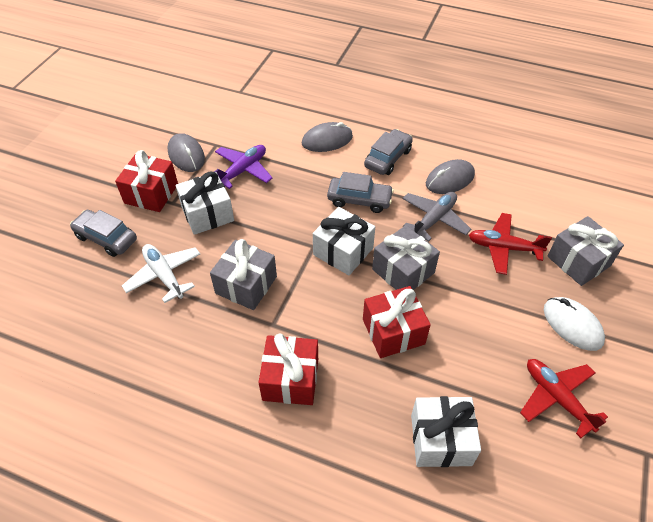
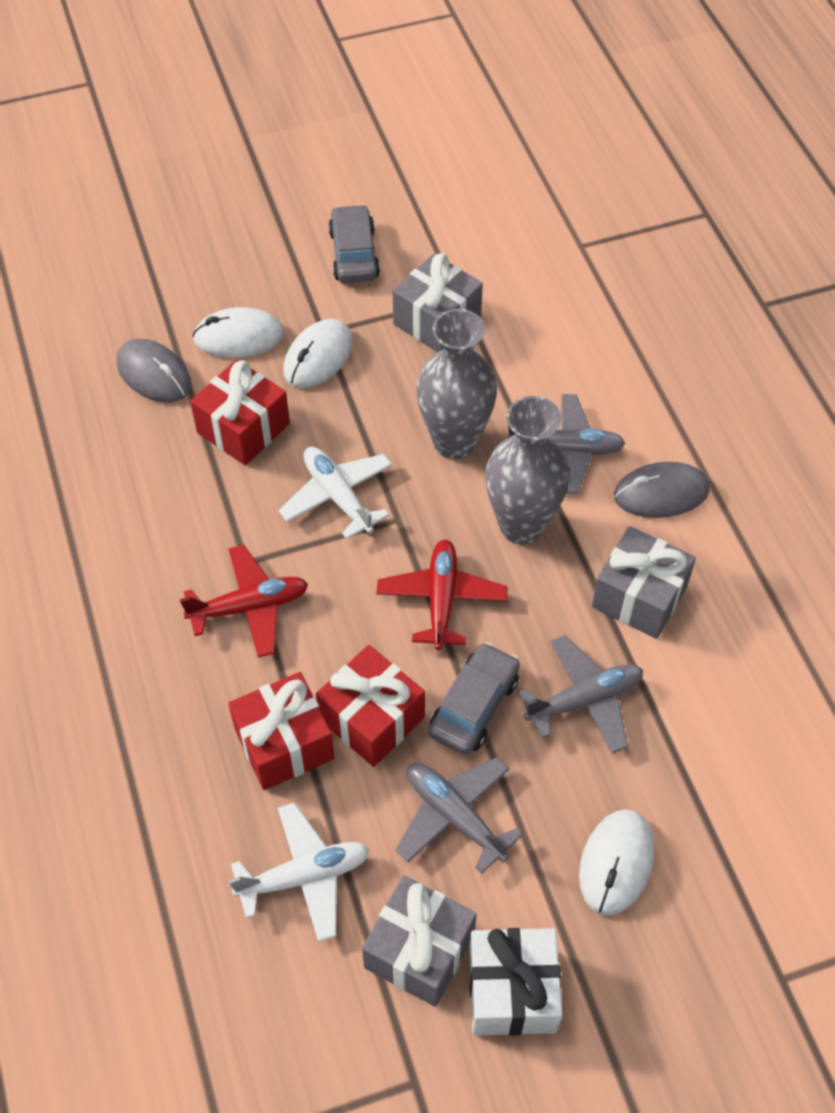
grey car: [70,210,137,257] [327,172,394,213] [364,129,413,175] = 3 -> [328,204,380,283] [429,642,520,755] = 2
grey mouse: [168,133,205,172] [302,122,353,152] [426,159,475,194] = 3 -> [117,339,191,403] [614,462,709,518] = 2
grey plane: [403,192,471,242] = 1 -> [396,757,522,874] [507,394,625,494] [518,635,643,754] = 3
grey vase: none = 0 -> [416,309,497,459] [486,396,570,545] = 2
purple plane: [214,145,273,189] = 1 -> none = 0
white gift: [176,172,234,235] [313,207,375,275] [411,396,481,467] = 3 -> [469,928,562,1036] = 1
white mouse: [544,297,605,351] = 1 -> [192,307,284,358] [283,319,353,388] [579,809,654,916] = 3
white plane: [122,244,200,303] = 1 -> [229,803,369,942] [279,447,392,539] = 2

